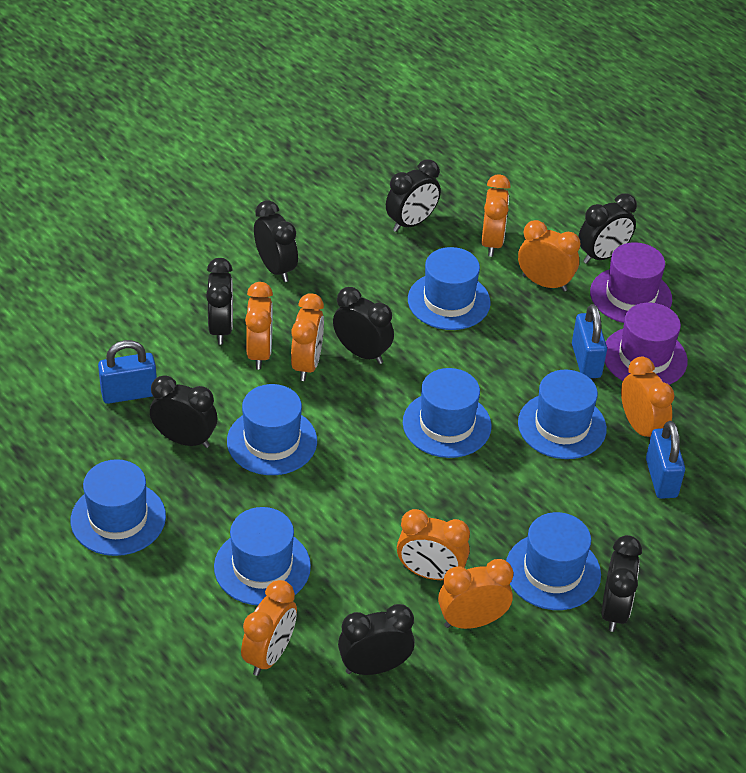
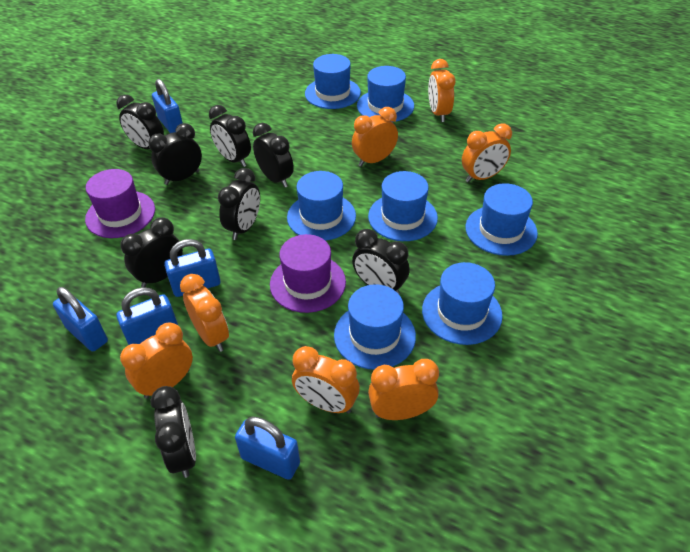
blue padlock: [98,340,157,404] [572,304,607,378] [646,421,685,499] = 3 -> [53,287,108,351] [116,287,178,345] [152,79,183,133] [164,239,221,297] [235,417,300,480] = 5
orange clock: [241,580,297,676] [245,282,273,370] [291,293,324,381] [397,509,470,580] [438,559,513,629] [481,174,511,257] [518,220,580,292] [621,357,675,440] = 8 -> [120,323,193,399] [180,274,229,352] [292,346,360,414] [352,107,398,167] [368,359,439,420] [428,59,455,122] [462,123,512,183] = 7

